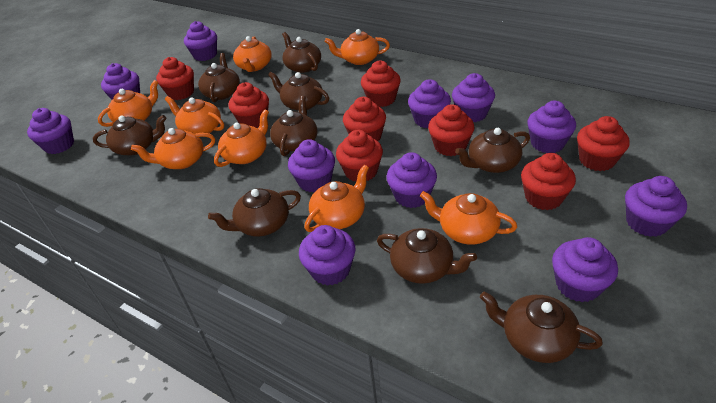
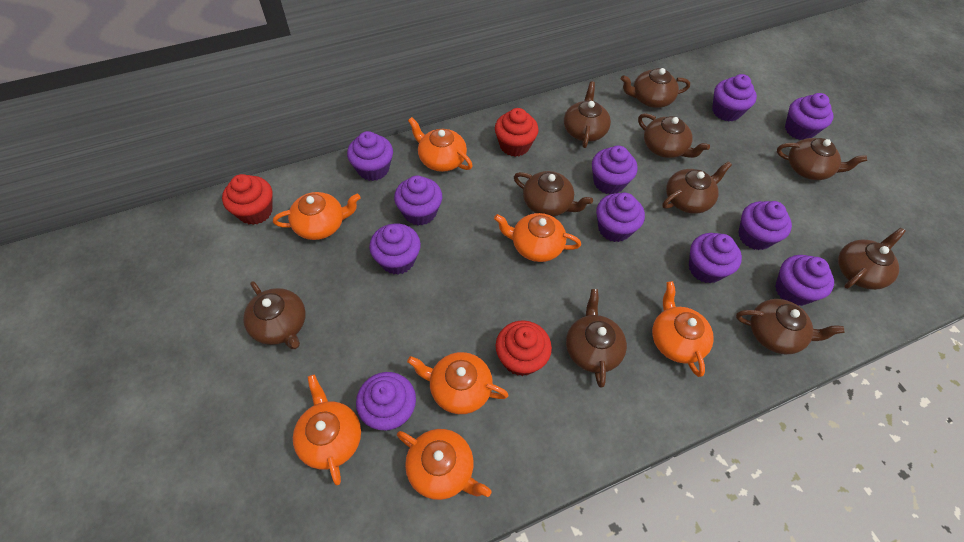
brown teapot: [93,115,167,155] [198,53,240,102] [208,188,301,237] [268,72,329,111] [270,96,317,156] [282,32,321,73] [377,228,477,284] [455,128,530,173] [480,291,603,363] = 9 -> [243,281,306,349] [514,171,593,217] [564,81,611,148] [566,289,627,388] [621,68,690,108] [638,113,710,158] [662,161,732,214] [736,299,845,355] [777,138,867,180] [838,228,906,290] = 10
orange teapot: [98,80,159,127] [131,128,215,169] [165,96,224,134] [214,109,269,167] [233,36,272,72] [304,165,369,232] [325,29,390,65] [420,191,517,245] = 8 -> [273,192,360,240] [293,375,361,485] [397,429,492,500] [407,352,509,414] [408,117,473,172] [494,213,581,262] [652,281,714,377] = 7
red cupcake: [156,57,194,100] [228,82,269,128] [336,130,383,182] [343,97,386,141] [361,61,401,107] [428,104,474,156] [521,153,576,210] [577,116,630,171] = 8 -> [222,174,273,225] [495,108,539,157] [496,320,552,376] = 3

